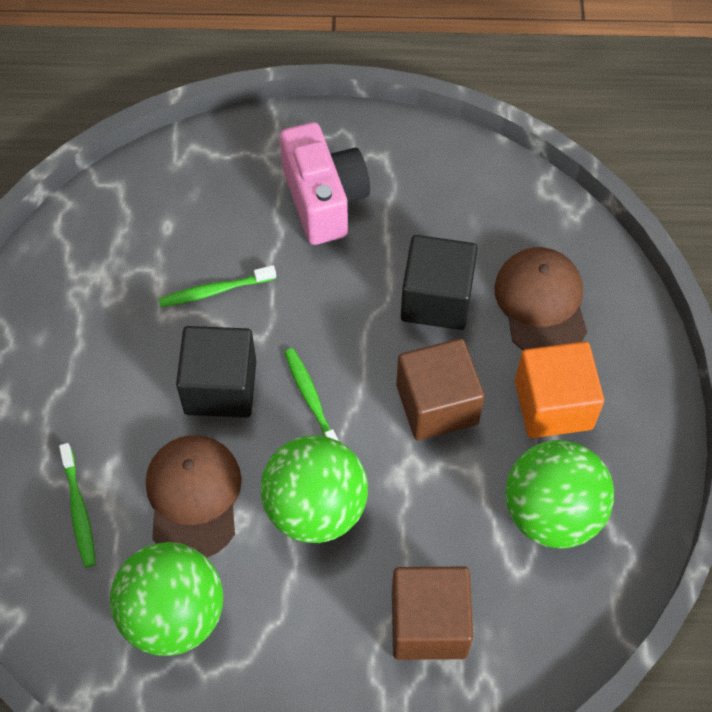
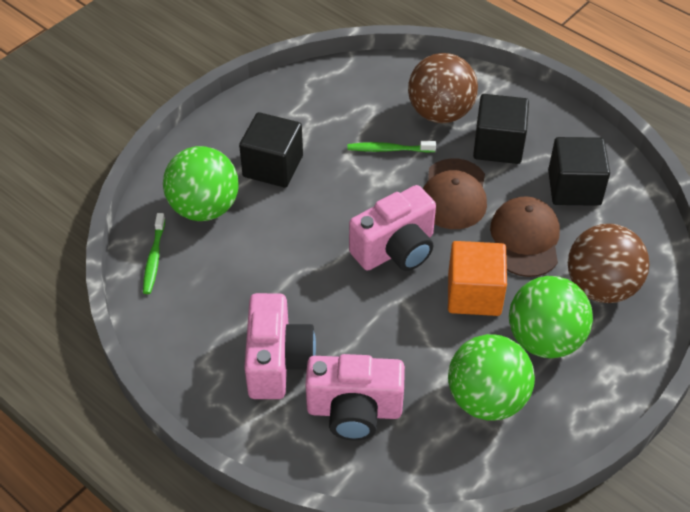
black cube: [176,326,256,418] [401,235,478,330] = 2 -> [239,112,303,188] [473,94,529,164] [548,137,610,206] = 3
brown ball: none = 0 -> [408,53,478,123] [568,224,649,303] = 2
brown cube: [392,567,473,660] [396,338,485,441] = 2 -> none = 0
green toothbrush: [59,443,96,568] [158,265,276,307] [284,348,339,441] = 3 -> [143,213,165,294] [348,141,436,153] = 2
pink camera: [280,122,370,245] = 1 -> [244,293,316,399] [305,354,405,441] [349,185,436,271] = 3

